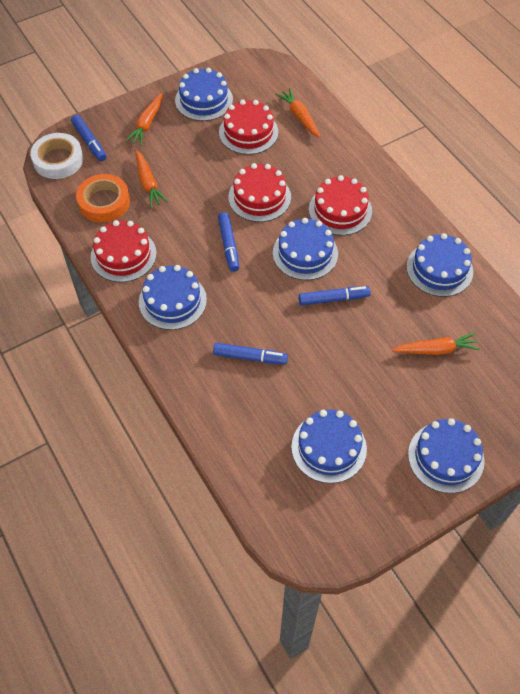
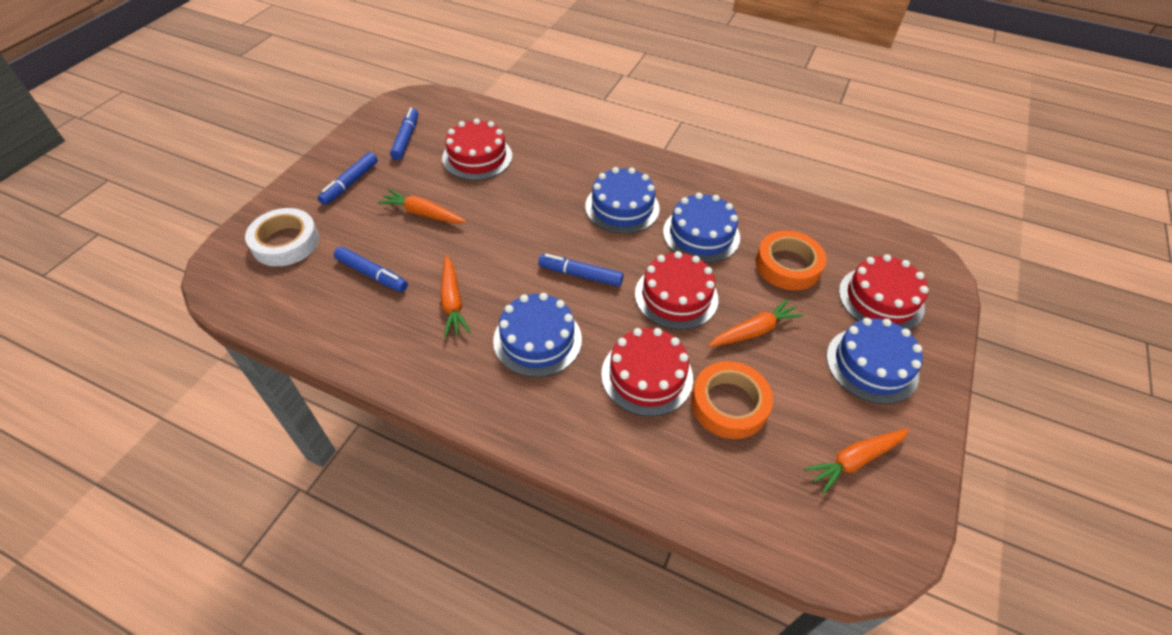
blue cake: [139,265,207,330] [175,68,233,121] [273,218,338,280] [291,409,367,483] [406,233,473,297] [408,418,485,493] = 6 -> [493,293,582,377] [585,167,660,234] [663,193,740,263] [826,318,923,404] = 4
orange tape: [76,174,130,223] = 1 -> [691,361,773,439] [756,230,827,290] = 2

